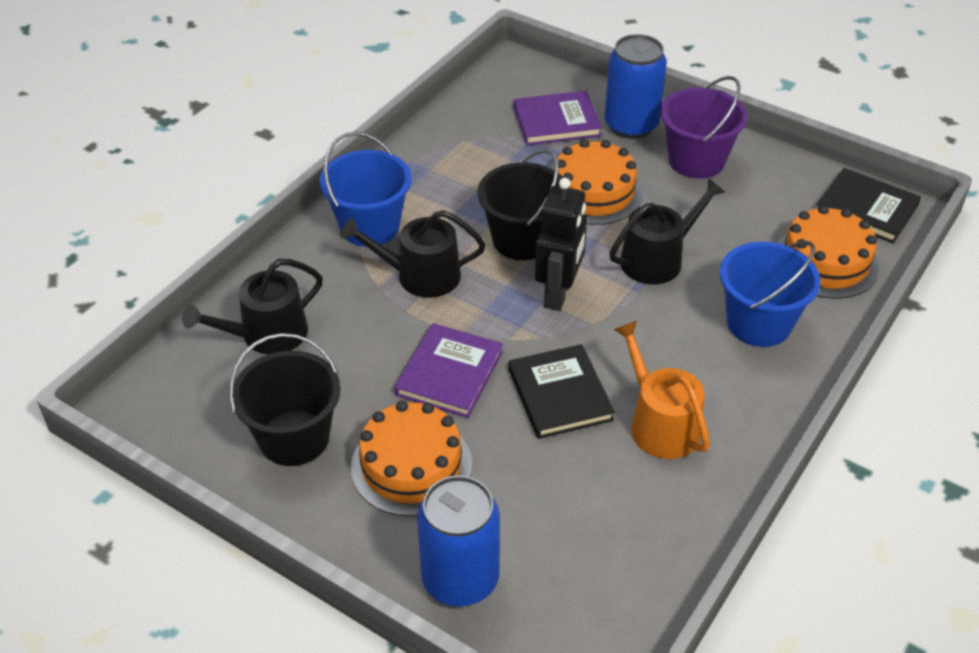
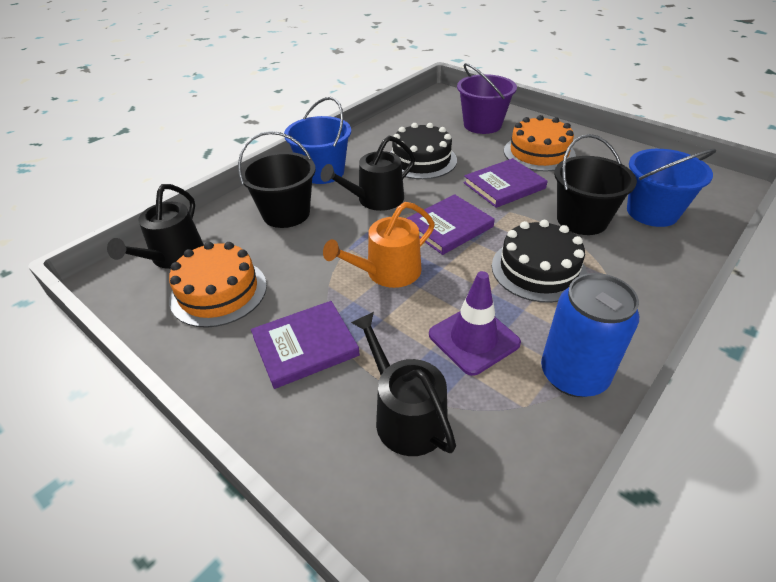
black book: [508,344,615,439] [817,168,921,243] = 2 -> none = 0
black cake: none = 0 -> [391,123,457,179] [492,220,587,303] = 2
black robot: [535,178,587,311] = 1 -> none = 0
blue can: [417,475,500,606] [605,34,667,139] = 2 -> [541,273,639,397] = 1
orange cake: [351,401,472,516] [557,139,643,225] [777,205,879,299] = 3 -> [169,242,267,328] [504,115,576,171] = 2
purple book: [394,323,503,418] [513,91,602,145] = 2 -> [251,301,360,389] [407,194,495,255] [464,158,547,208] = 3
purple traffic cone: none = 0 -> [429,271,521,376] = 1

